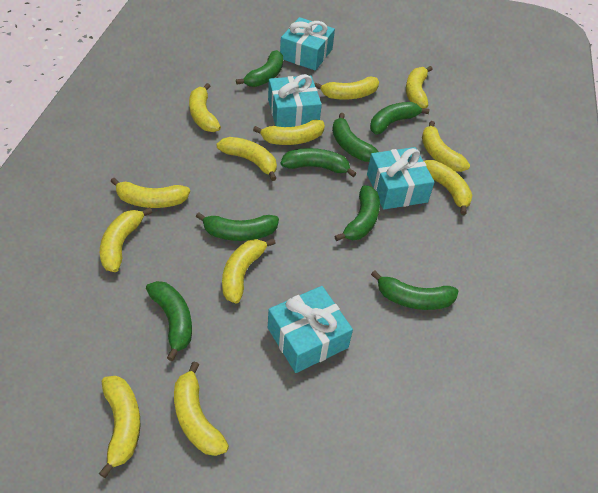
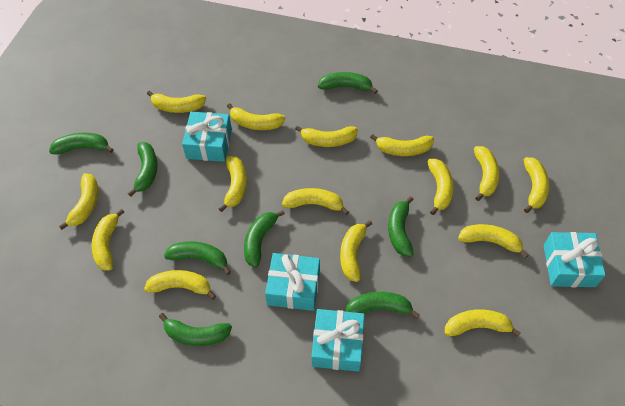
yellow banana: [99,376,140,478] [100,208,153,272] [110,178,190,208] [174,361,229,456] [189,83,221,132] [216,137,277,181] [222,238,276,304] [253,120,325,145] [315,76,379,100] [406,66,433,108] [422,121,470,172] [424,160,472,215] = 12 -> [59,173,98,230] [92,209,124,271] [144,270,216,300] [147,91,206,113] [219,156,247,212] [227,103,286,130] [282,188,349,215] [295,126,358,147] [340,220,372,282] [370,134,434,156] [427,159,454,215] [445,309,521,337] [458,224,529,258] [474,146,499,201] [524,157,549,213] = 15

